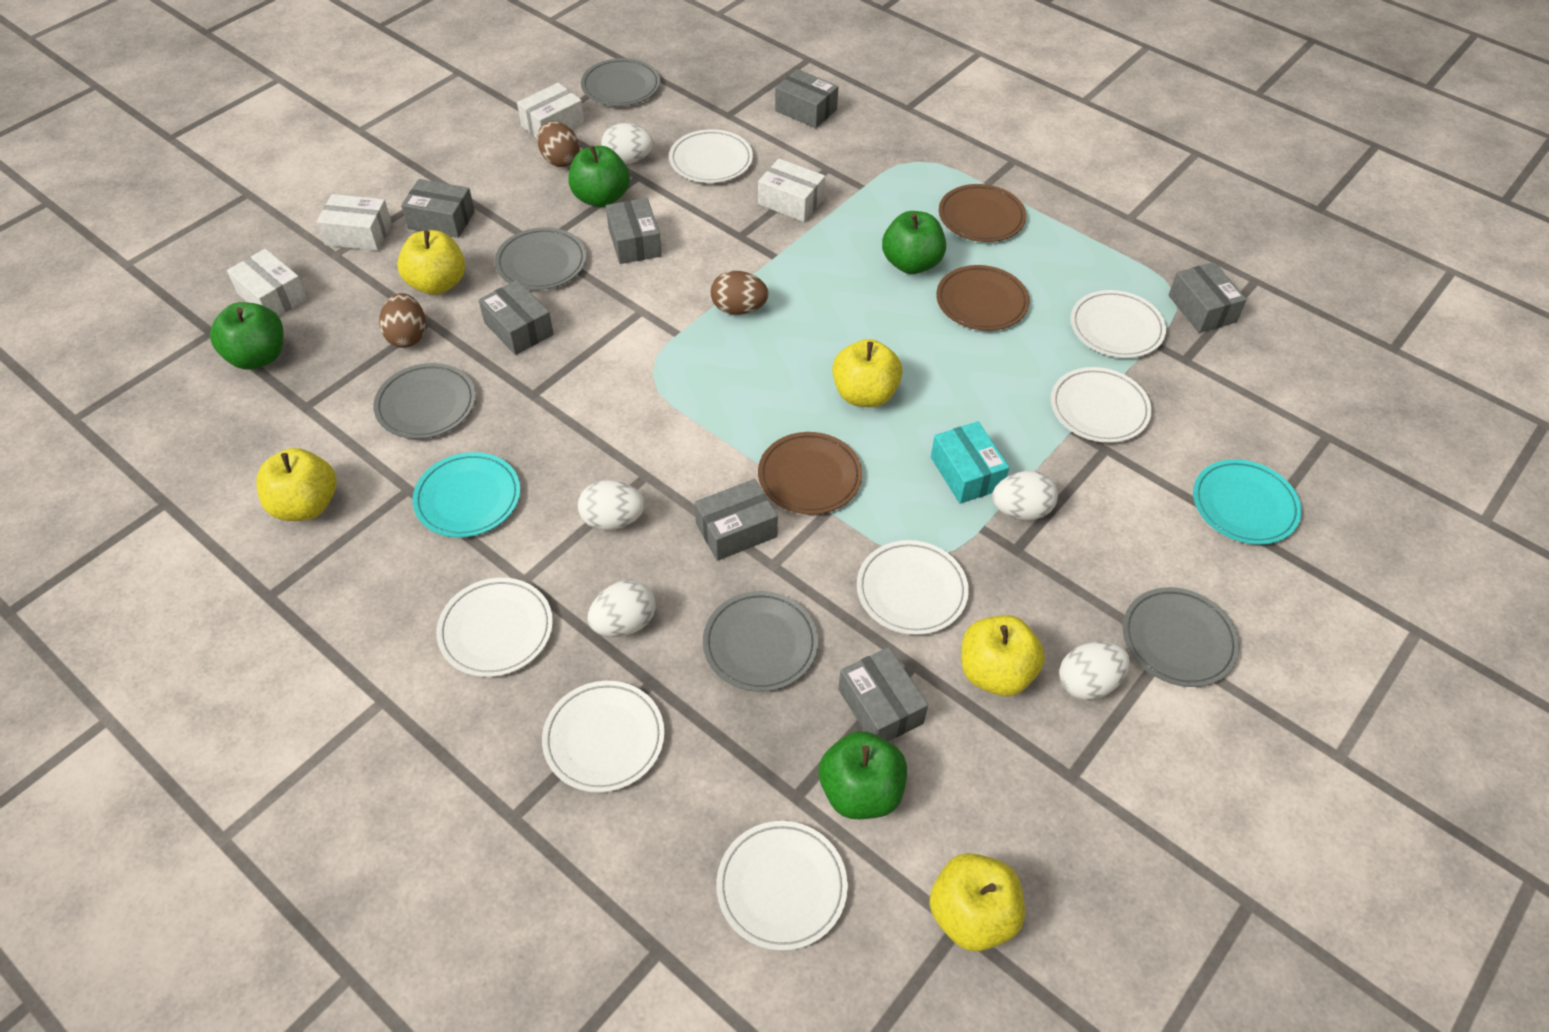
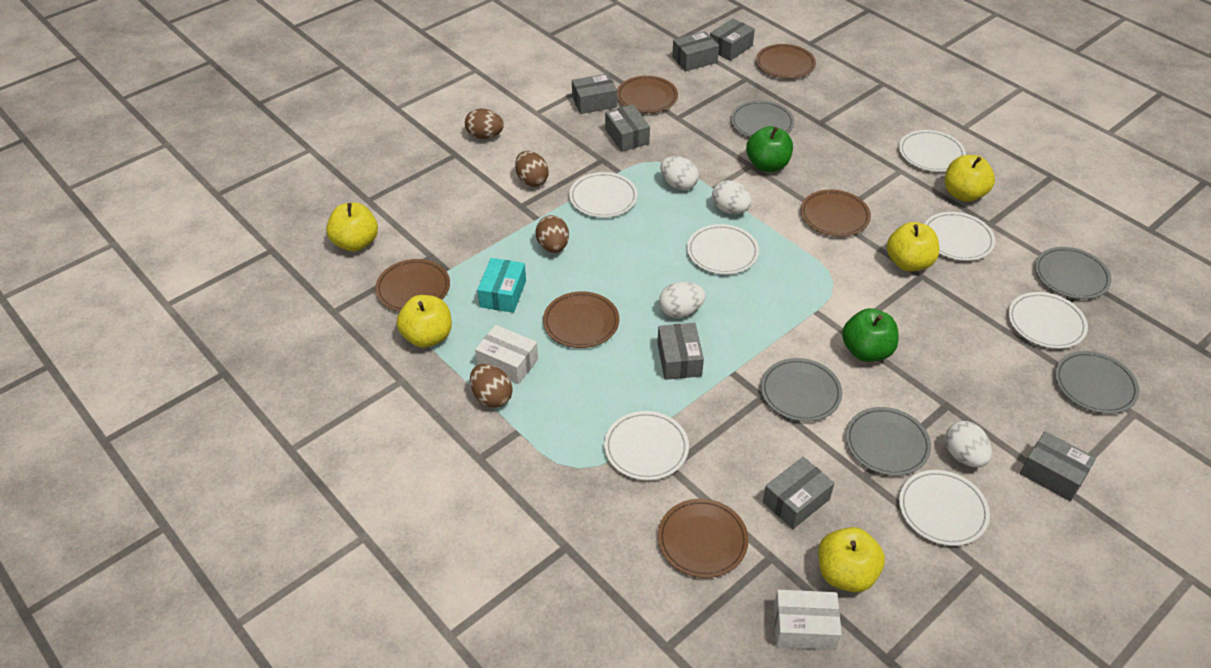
brown egg: [379,293,426,348] [537,121,580,167] [711,271,768,315] = 3 -> [465,108,504,139] [470,364,513,408] [515,151,549,187] [536,215,569,253] = 4
brown plate: [758,432,862,515] [936,265,1030,331] [939,184,1026,242] = 3 -> [375,259,450,312] [543,291,619,348] [617,76,678,113] [658,499,749,578] [756,44,816,79] [801,190,871,237] = 6
green apple: [210,302,284,370] [568,145,630,207] [819,731,907,819] [882,211,946,274] = 4 -> [746,126,793,172] [842,308,898,362] = 2
turquoise plate: [412,452,521,538] [1193,459,1302,545] = 2 -> none = 0
white box: [227,249,307,316] [317,194,392,251] [517,83,585,138] [758,158,825,222] = 4 -> [475,325,538,384] [774,590,842,650] = 2
white egg: [578,480,645,530] [588,580,656,637] [601,123,654,164] [992,471,1058,520] [1059,642,1130,700] = 5 -> [659,282,706,318] [660,156,699,190] [712,180,752,214] [945,421,992,467] = 4

